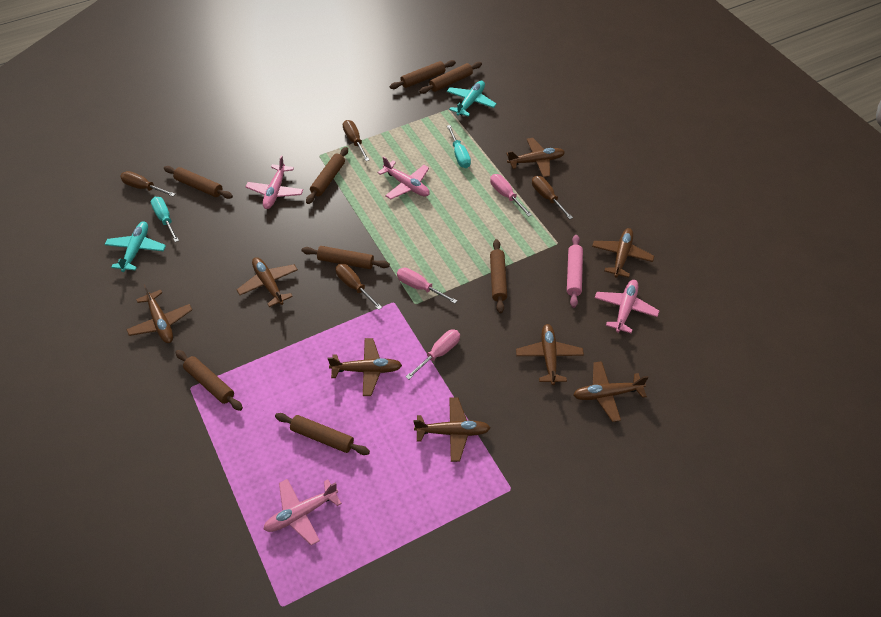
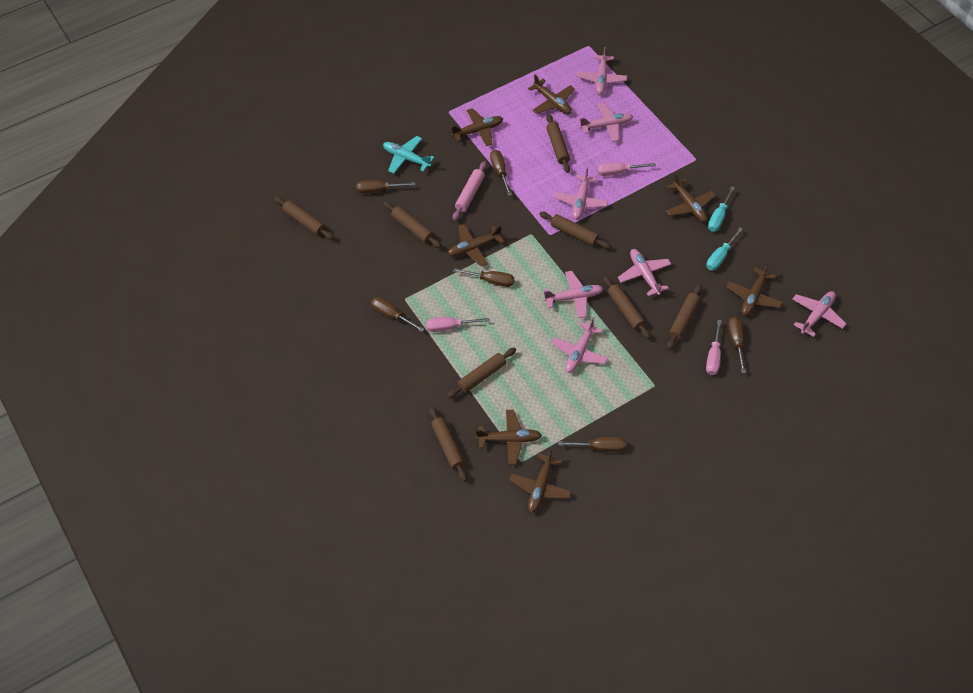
brown plane: [126,284,192,343] [237,257,298,307] [328,338,402,396] [414,398,490,462] [506,138,565,177] [516,324,584,385] [573,361,648,422] [592,228,654,278] = 8 -> [447,224,504,267] [450,108,503,146] [476,410,542,465] [509,448,572,513] [528,75,575,114] [666,173,716,222] [726,263,783,316] = 7
brown screwdriver: [120,171,175,197] [336,264,382,310] [343,120,369,161] [532,176,573,219] = 4 -> [356,180,415,194] [371,297,424,332] [453,268,514,287] [490,150,512,196] [558,437,626,452] [728,317,746,373] = 6
pink plane: [246,155,303,209] [263,479,342,545] [378,156,430,199] [595,280,659,333] = 4 -> [544,271,603,318] [551,317,608,373] [554,167,608,220] [576,47,627,95] [579,103,633,142] [618,249,671,296] [792,291,846,337] = 7
turquoise plane: [104,221,166,272] [447,81,497,116] = 2 -> [383,136,435,174] = 1

